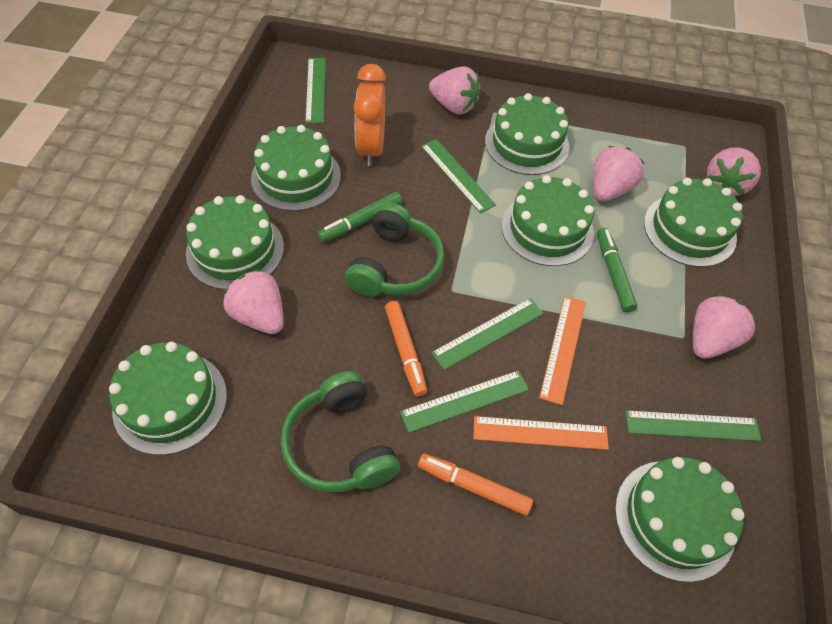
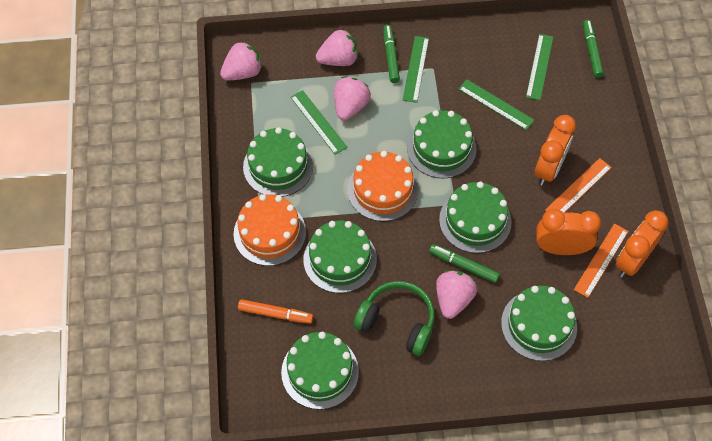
green cake: [109,342,227,455] [186,195,284,290] [251,125,341,211] [485,93,569,175] [502,175,594,266] [615,457,744,582] [644,178,743,267] = 7 -> [243,127,313,197] [281,332,359,409] [303,221,377,293] [407,110,476,179] [439,182,512,253] [501,286,577,361] = 6
green headphones: [280,371,400,492] [345,203,445,297] = 2 -> [354,281,435,356] = 1
green marker: [318,192,402,242] [597,228,637,312] = 2 -> [383,25,400,83] [429,244,500,283] [583,20,604,78] = 3
green ruler: [305,58,326,123] [400,370,529,433] [421,139,496,213] [431,298,544,370] [625,410,761,441] = 5 -> [290,90,348,155] [403,36,429,103] [459,79,534,130] [526,34,553,100] = 4
orange cake: none = 0 -> [234,194,306,266] [347,151,418,222] = 2
orange clock: [354,64,386,166] = 1 -> [535,115,576,186] [536,209,601,255] [616,210,668,278] = 3
orange marker: [385,301,427,397] [418,454,533,516] = 2 -> [238,299,313,324] = 1
pink strawberry: [224,269,284,334] [429,66,481,115] [594,146,644,201] [693,294,757,359] [707,148,761,196] = 5 -> [220,41,262,80] [316,29,358,66] [334,77,371,120] [436,270,477,319] = 4

